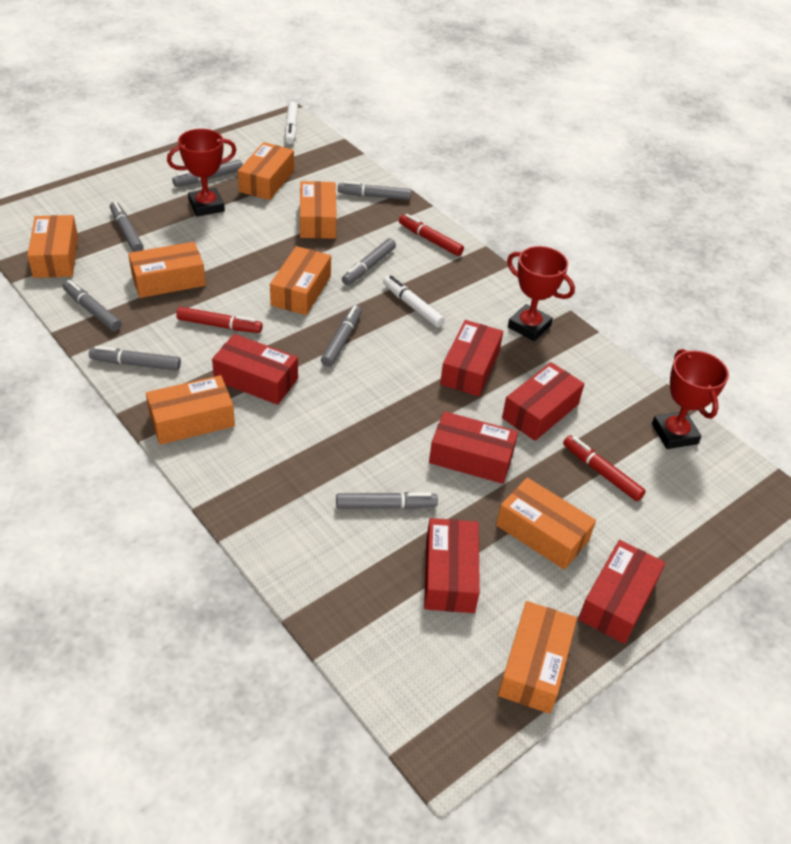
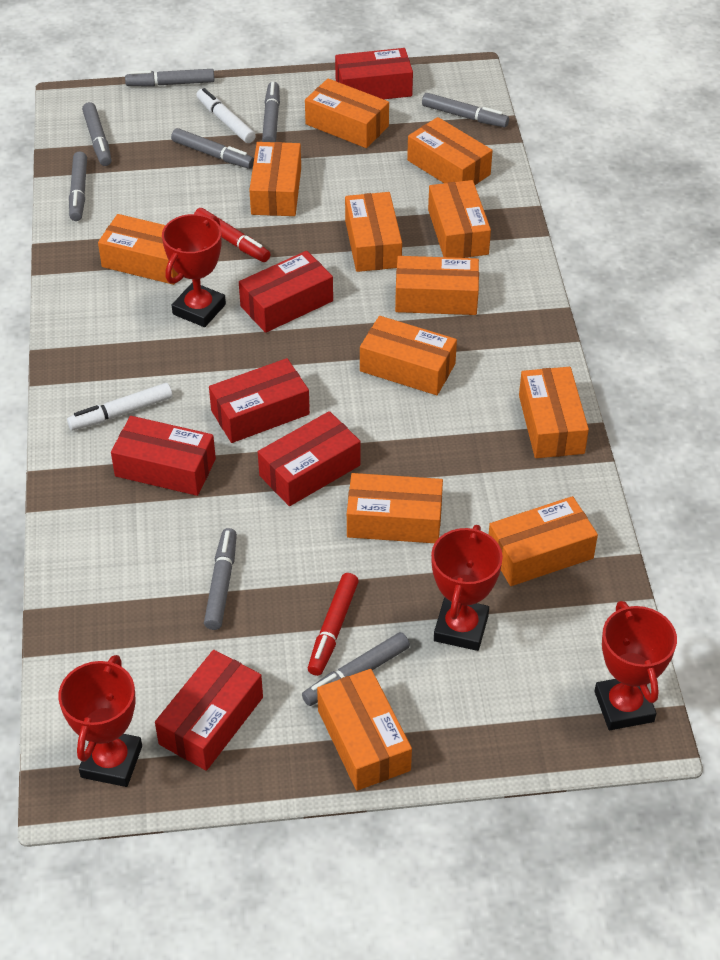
orange box: [27,215,78,278] [128,242,206,298] [146,375,235,445] [238,142,294,200] [270,246,331,315] [300,181,337,239] [496,477,596,570] [498,601,577,714] = 8 -> [98,214,178,285] [249,142,301,216] [305,78,389,148] [317,669,412,791] [345,192,402,272] [347,473,443,543] [360,316,457,395] [395,256,479,315] [407,117,493,185] [428,180,491,258] [489,496,598,586] [519,367,589,458] = 12
red marker: [176,307,263,333] [399,214,464,256] [563,435,646,501] = 3 -> [194,208,271,262] [308,573,359,676] = 2
red trophy: [167,129,236,217] [507,246,575,341] [652,349,729,449] = 3 -> [58,655,142,787] [162,214,226,327] [431,525,503,651] [594,601,677,730] = 4

